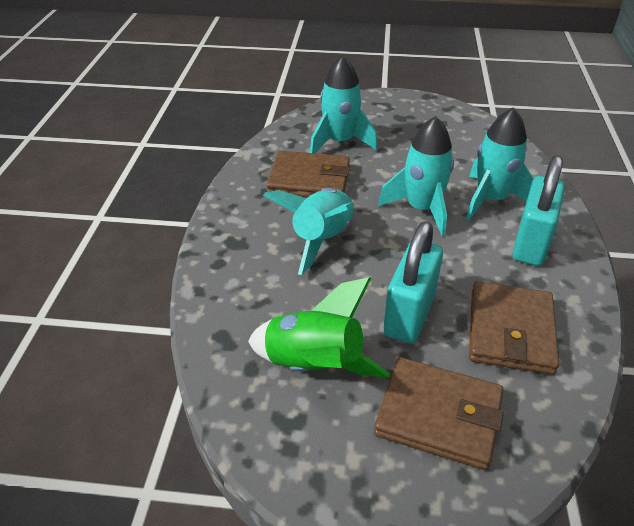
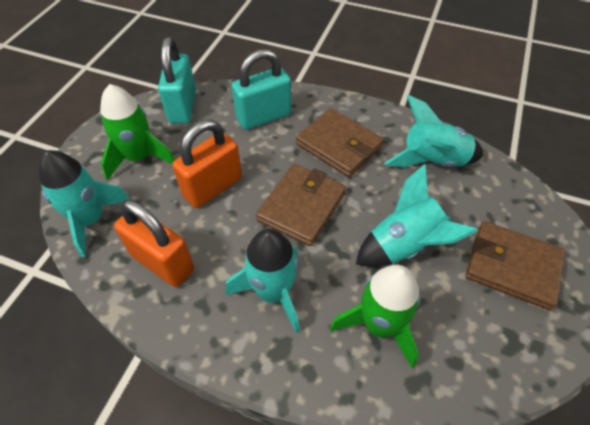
green rocket: [248,277,390,378] = 1 -> [100,84,175,180] [330,265,420,368] = 2
orange padlock: none = 0 -> [114,199,194,287] [172,120,242,208] = 2

